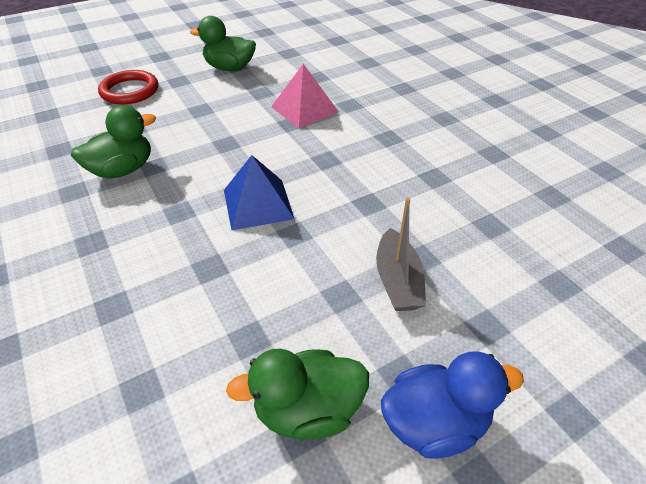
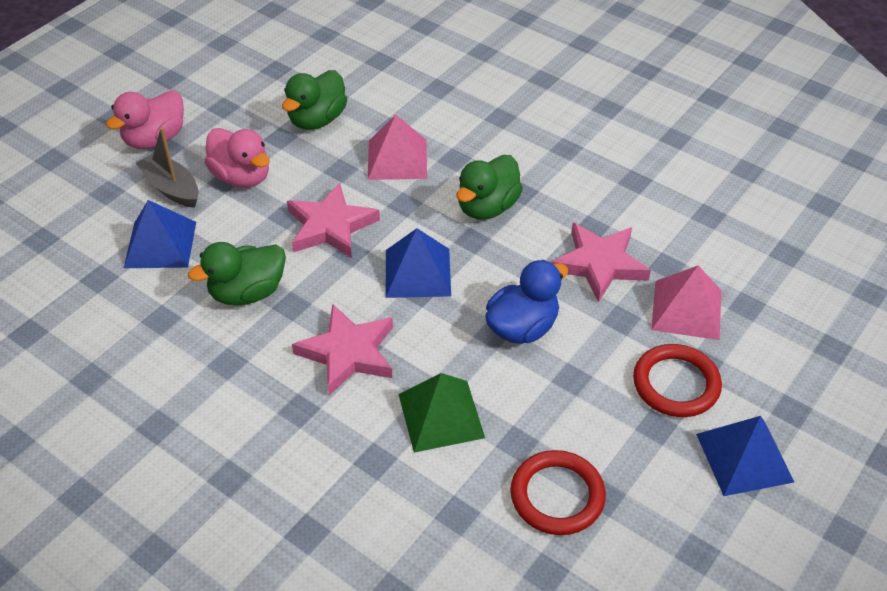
blue pyramid: [224,155,294,230] = 1 -> [124,200,196,268] [386,228,451,298] [696,416,795,496] = 3
green pyramid: none = 0 -> [398,373,485,453] = 1
pink duck: none = 0 -> [106,90,184,149] [205,128,269,188] = 2
pink pyramid: [271,64,339,128] = 1 -> [368,114,427,180] [651,266,721,340] = 2
pink star: none = 0 -> [287,183,380,258] [292,304,393,395] [551,223,651,303] = 3
red ring: [98,70,158,104] = 1 -> [510,450,606,535] [633,344,722,417] = 2

